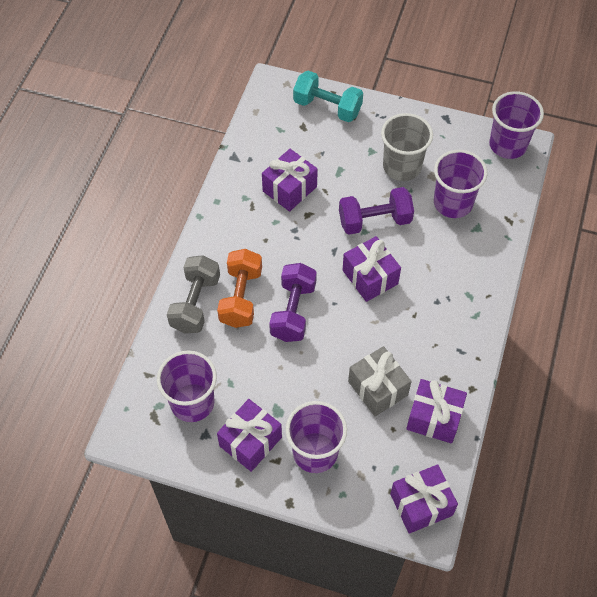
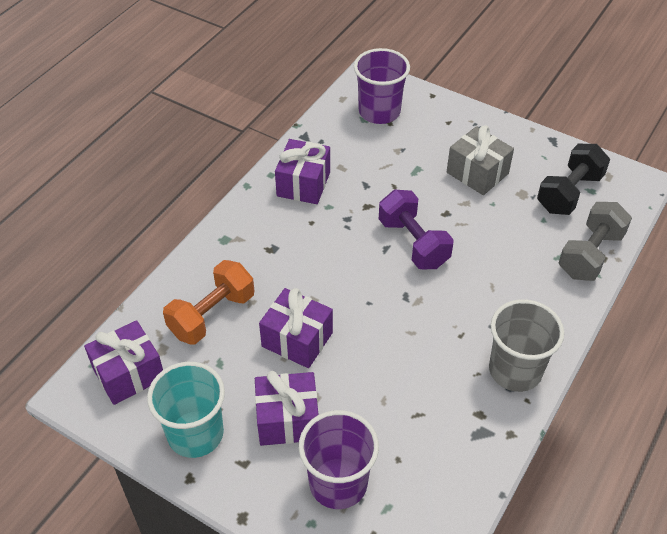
black dumbbell: none = 0 -> [537,144,610,215] = 1
purple cup: [157,350,217,422] [285,401,347,473] [434,150,487,218] [489,91,544,159] = 4 -> [299,410,379,509] [354,48,410,124] = 2
purple dumbbell: [269,263,317,342] [339,187,414,235] = 2 -> [379,190,454,269] = 1
purple gift: [217,399,282,472] [262,149,318,212] [343,236,401,302] [390,464,458,534] [406,379,467,443] = 5 -> [84,320,163,405] [255,371,319,446] [259,288,333,368] [275,139,330,204] = 4
turquoise cup: none = 0 -> [147,362,225,458] = 1
turquoise dumbbell: [293,71,363,122] = 1 -> none = 0

